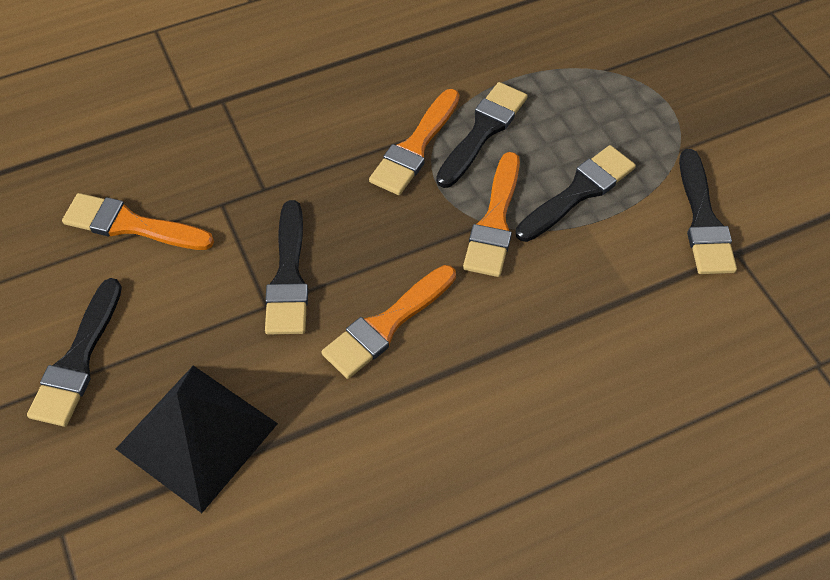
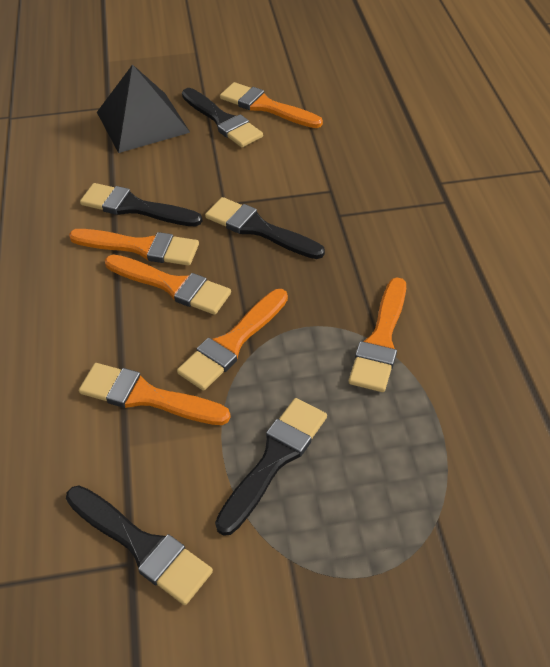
orange brush: [62,193,214,250] [322,265,456,379] [369,89,460,195] [463,152,520,277] = 4 -> [69,229,199,266] [79,363,231,425] [105,255,231,315] [177,289,288,391] [220,82,323,128] [348,277,406,392] = 6

